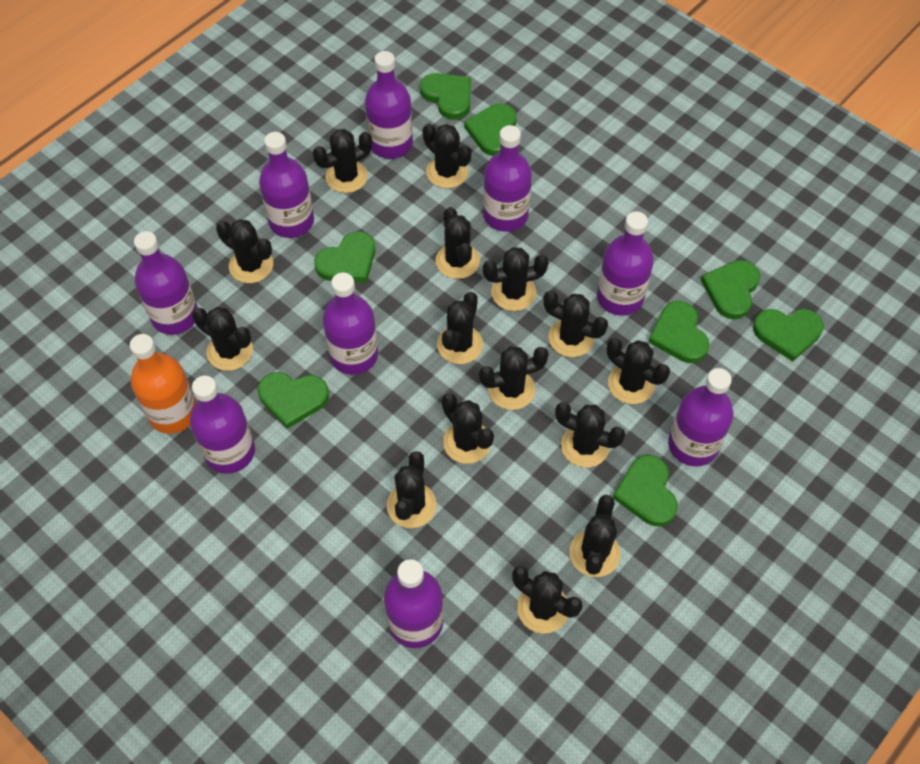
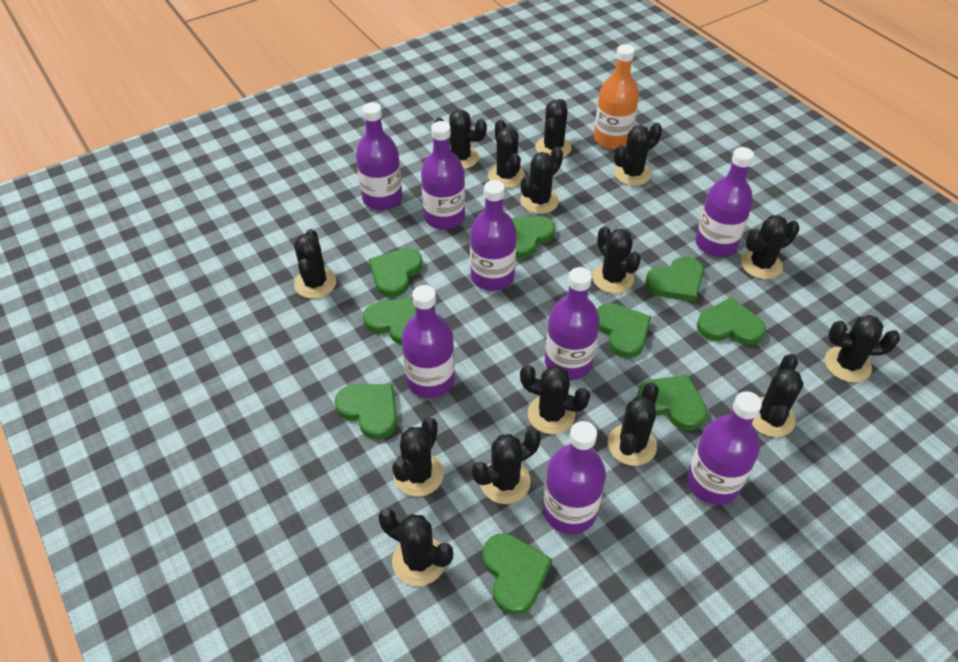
green heart: [258,372,329,429] [314,231,375,283] [420,73,471,120] [464,104,517,156] [613,455,678,526] [648,301,710,363] [701,260,760,319] [753,309,824,362] = 8 -> [335,384,397,439] [363,297,415,345] [369,248,423,297] [483,533,552,615] [511,216,555,259] [597,303,651,358] [637,375,707,430] [645,257,704,302] [697,297,766,345] = 9
purple bottle: [134,231,198,335] [190,376,255,474] [259,132,314,238] [323,273,378,375] [365,51,413,159] [384,559,443,648] [483,125,532,232] [597,212,654,316] [668,368,733,467] = 9 -> [356,102,402,210] [401,285,455,398] [421,121,465,230] [470,180,517,291] [543,421,606,534] [545,267,600,380] [687,391,762,505] [695,147,754,257] = 8

